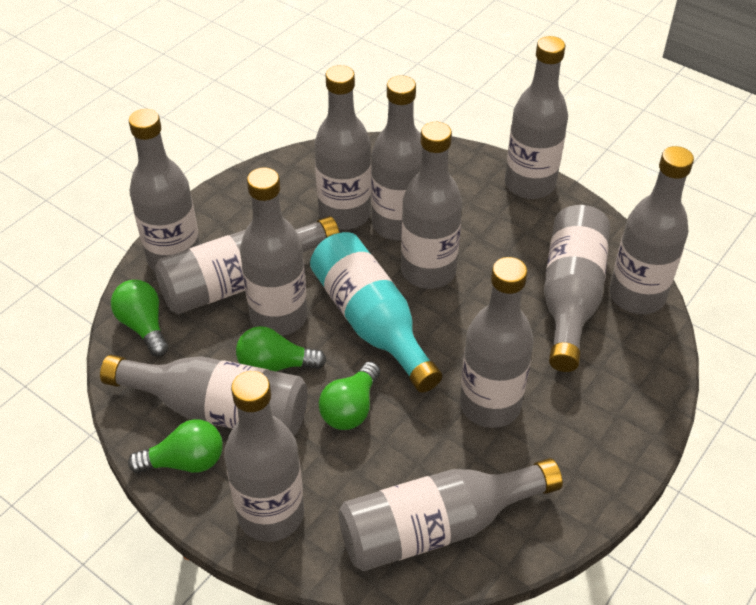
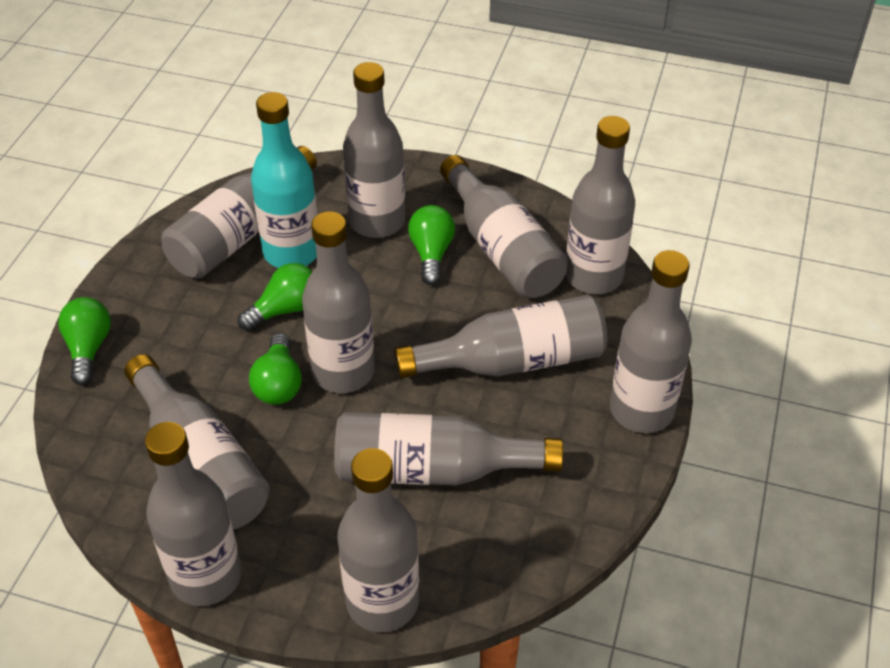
grey bottle: [100,355,308,436] [129,109,200,271] [155,216,340,314] [224,371,304,542] [240,168,307,336] [314,65,371,230] [338,458,563,571] [371,76,422,241] [401,122,462,289] [460,257,534,428] [505,36,568,199] [544,205,610,372] [609,146,694,314] = 13 -> [124,354,270,530] [145,422,242,606] [162,146,317,279] [302,211,375,393] [334,412,563,486] [338,448,419,632] [343,62,405,238] [394,295,607,378] [440,155,568,298] [565,116,635,294] [610,250,692,433] = 11

